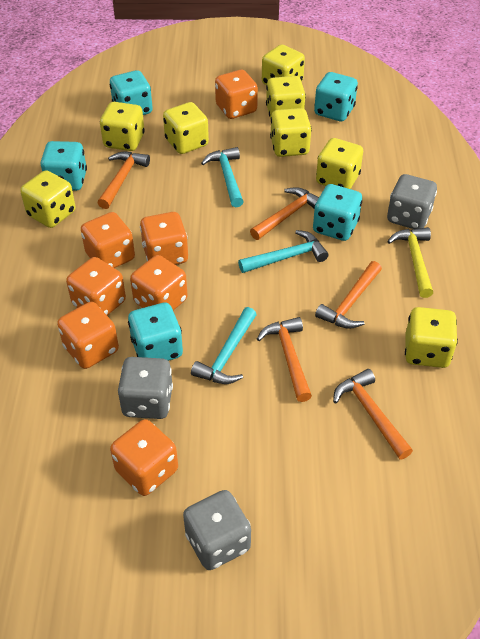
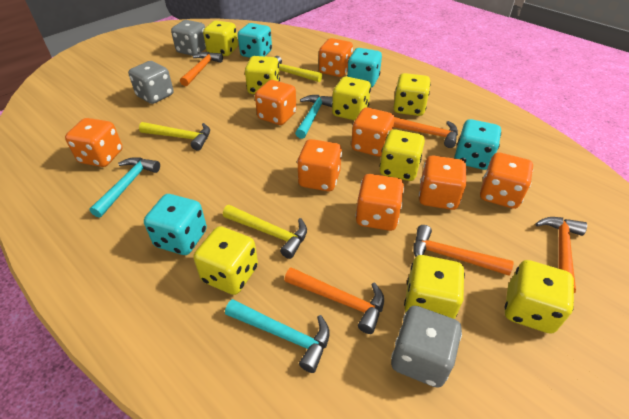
orange dice: [57,302,119,369] [66,257,126,315] [81,212,135,268] [110,419,178,496] [130,255,187,310] [140,212,188,265] [215,70,258,119] = 7 -> [65,118,123,167] [255,80,296,125] [297,139,342,191] [319,38,353,77] [351,108,394,157] [355,174,404,231] [419,155,467,210] [480,153,533,209] = 8
turquoise dice: [41,141,87,191] [110,70,153,115] [128,302,183,361] [313,184,362,241] [314,72,358,121] = 5 -> [144,194,207,255] [238,23,272,58] [347,48,382,88] [454,119,501,170] = 4
yellow hammer: [387,227,433,298] = 1 -> [139,122,210,151] [223,205,307,259] [275,56,322,82] = 3

